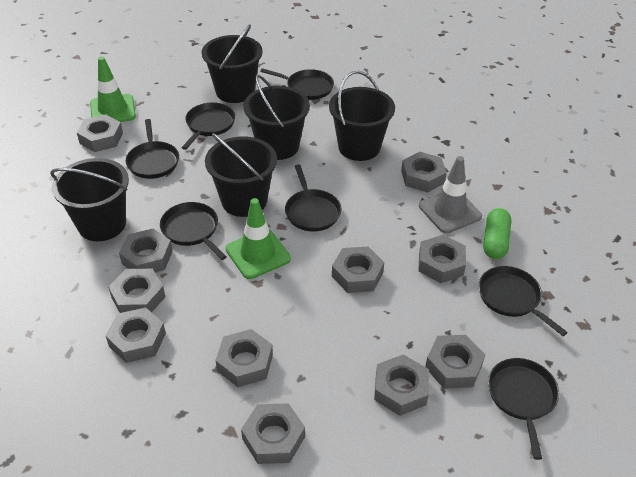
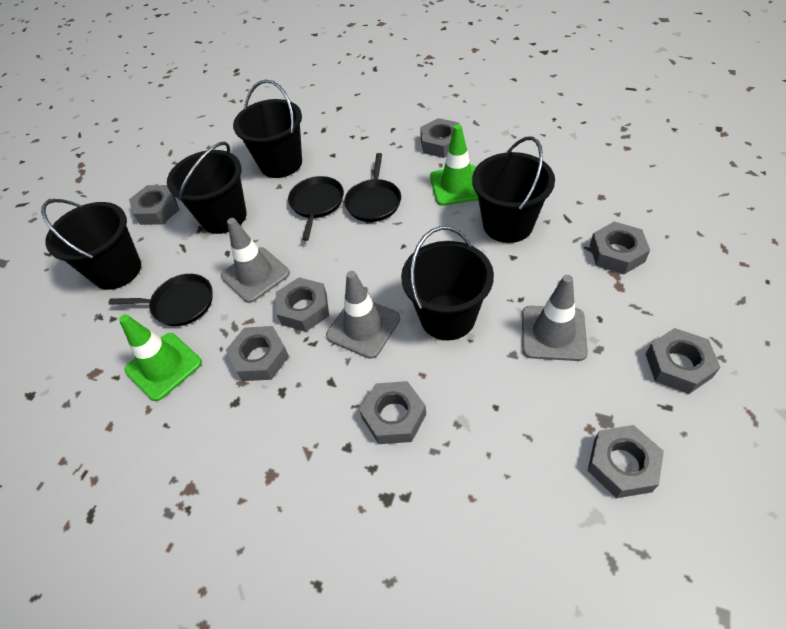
black pan: [126,119,179,179] [160,202,227,260] [182,102,235,150] [260,68,334,100] [285,164,341,231] [479,266,568,336] [488,358,559,460] = 7 -> [109,274,213,326] [288,176,344,241] [344,153,401,222] = 3
green capsule: [483,208,511,259] = 1 -> none = 0
grey nut: [77,114,123,152] [106,307,166,363] [108,269,165,313] [119,229,173,272] [215,329,273,387] [241,403,305,464] [332,247,384,293] [374,354,429,416] [401,152,447,193] [418,235,466,283] [425,335,485,389] = 11 -> [129,185,179,225] [226,326,289,381] [276,277,329,332] [360,381,426,444] [420,118,460,158] [588,425,664,498] [590,222,650,274] [646,328,721,394] = 8
grey traffic cone: [419,156,482,233] = 1 -> [221,218,290,303] [326,271,400,359] [522,275,588,361] = 3

